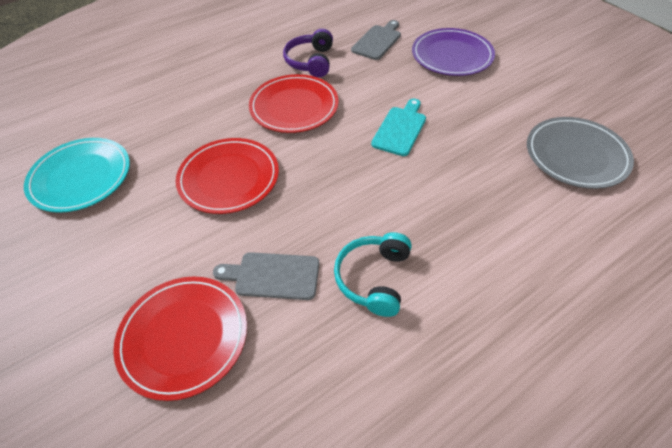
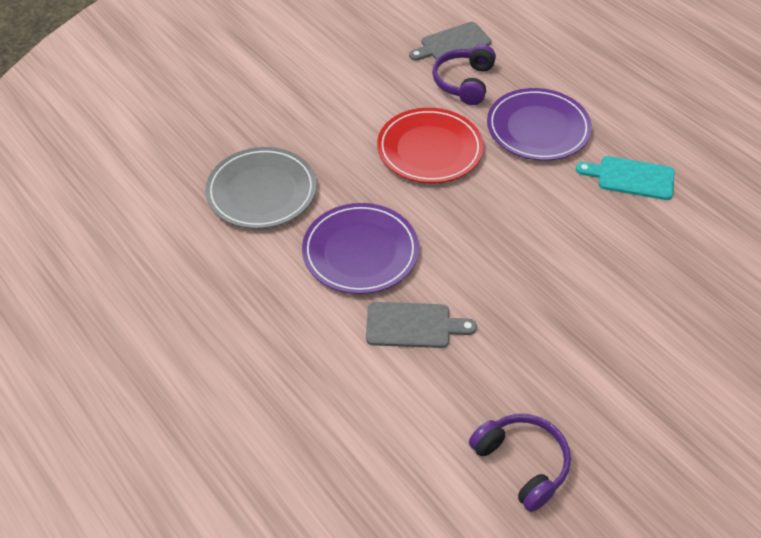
purple headphones: [283,29,333,77] = 1 -> [432,44,496,105] [469,414,571,512] = 2
purple plate: [412,28,495,76] = 1 -> [302,203,419,294] [487,88,592,161] = 2
red plate: [113,276,247,401] [176,138,279,214] [249,74,339,133] = 3 -> [377,108,484,183] = 1
turquoise headphones: [334,232,412,317] = 1 -> none = 0
turquoise plate: [24,138,130,213] = 1 -> none = 0

